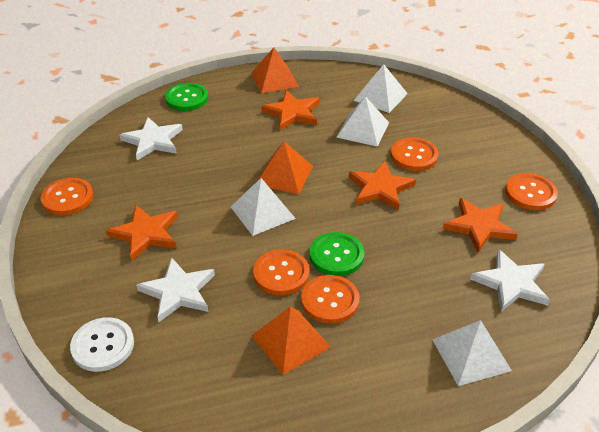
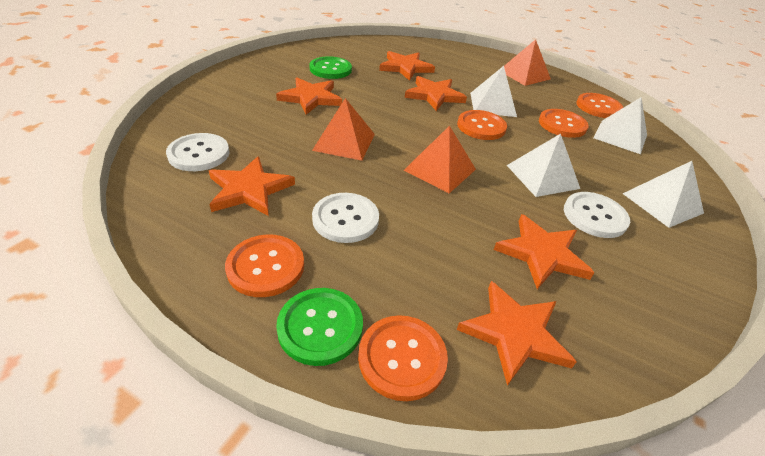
orange star: [106,205,178,261] [261,90,319,130] [349,161,416,210] [443,198,518,252] = 4 -> [209,156,295,216] [276,77,342,115] [379,51,435,81] [405,76,467,111] [457,281,577,386] [494,214,594,289] = 6
white button: [70,317,134,372] = 1 -> [166,133,230,171] [312,193,379,243] [564,192,630,238] = 3
white star: [119,117,183,160] [136,257,215,322] [471,249,550,312] = 3 -> none = 0

